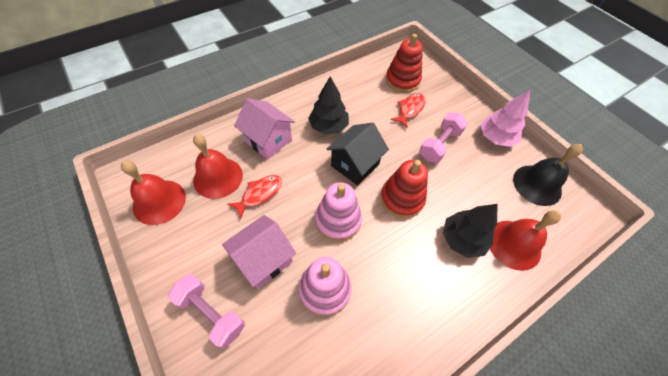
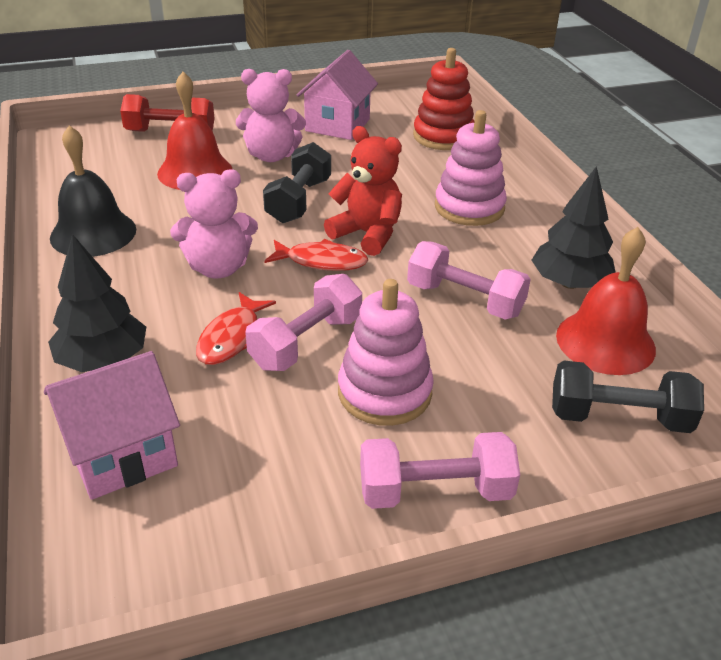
black dumbbell: none = 0 -> [263,142,331,223] [552,361,704,433] = 2
black house: [326,122,389,186] = 1 -> none = 0
pink dumbbell: [168,274,245,348] [419,113,468,163] = 2 -> [245,274,362,371] [360,432,520,509] [407,241,531,319] = 3
pink teddy bear: none = 0 -> [170,169,258,278] [236,69,306,162] = 2
pink tree: [480,89,531,147] = 1 -> none = 0
red bell: [121,161,186,225] [193,134,243,199] [490,210,561,271] = 3 -> [157,72,233,190] [556,227,656,375] = 2
red dumbbell: none = 0 -> [120,94,215,132] = 1
red stacking toy: [380,160,428,218] [385,34,423,93] = 2 -> [413,48,474,150] = 1
red teddy bear: none = 0 -> [324,126,402,256] = 1

